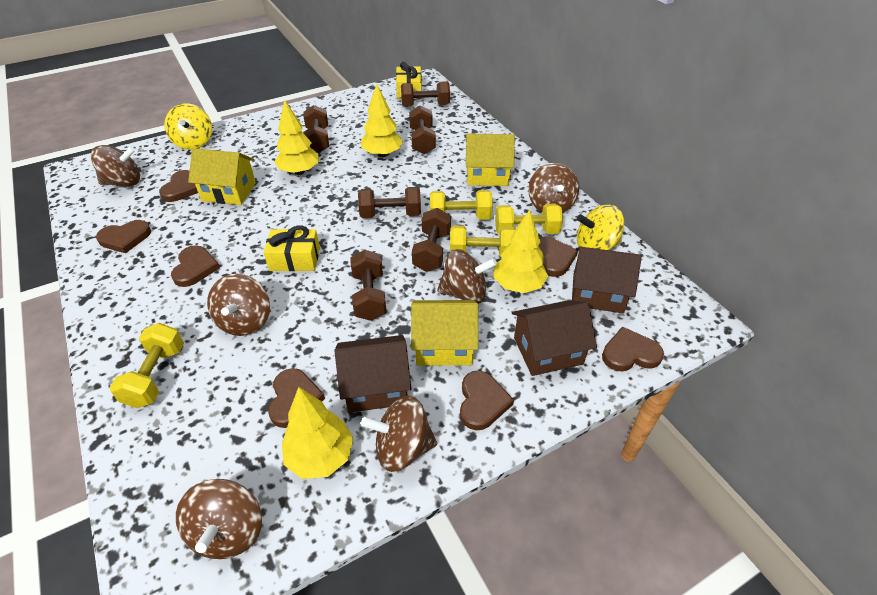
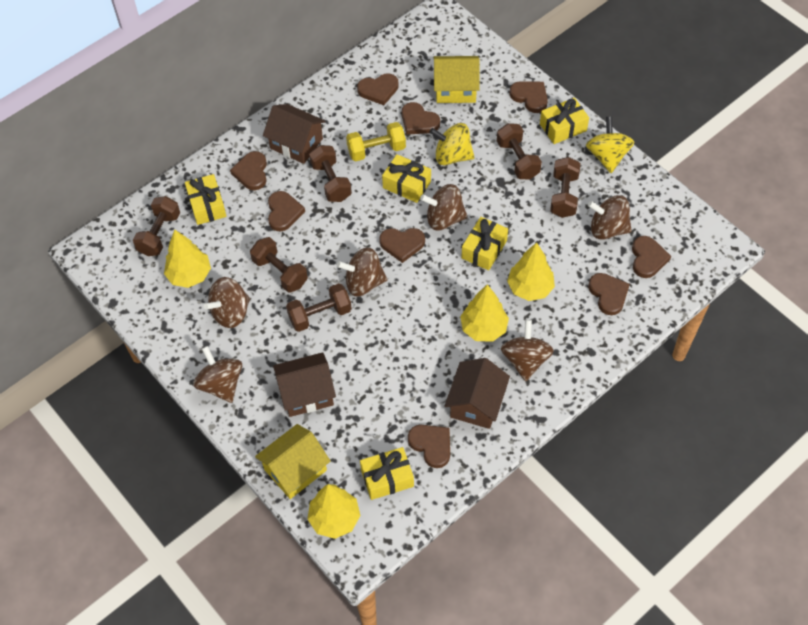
brown heart: [96,220,151,253] [159,170,198,202] [171,245,220,287] [268,368,325,428] [460,371,514,430] [538,237,578,277] [602,326,664,371] = 7 -> [230,151,267,190] [268,191,305,231] [357,73,399,105] [379,228,425,263] [402,102,440,135] [408,425,450,468] [509,81,548,113] [588,273,630,315] [632,236,671,278] = 9
yellow dumbbell: [110,323,184,408] [430,190,493,220] [450,225,515,258] [495,204,563,235] = 4 -> [346,122,406,162] = 1
yellow gift: [264,225,320,271] [396,62,422,99] = 2 -> [185,174,227,225] [360,447,414,500] [382,154,431,203] [462,217,508,270] [540,98,589,144] = 5
yellow house: [188,148,256,205] [411,300,478,365] [466,133,515,186] = 3 -> [255,424,331,499] [434,56,480,103] = 2

